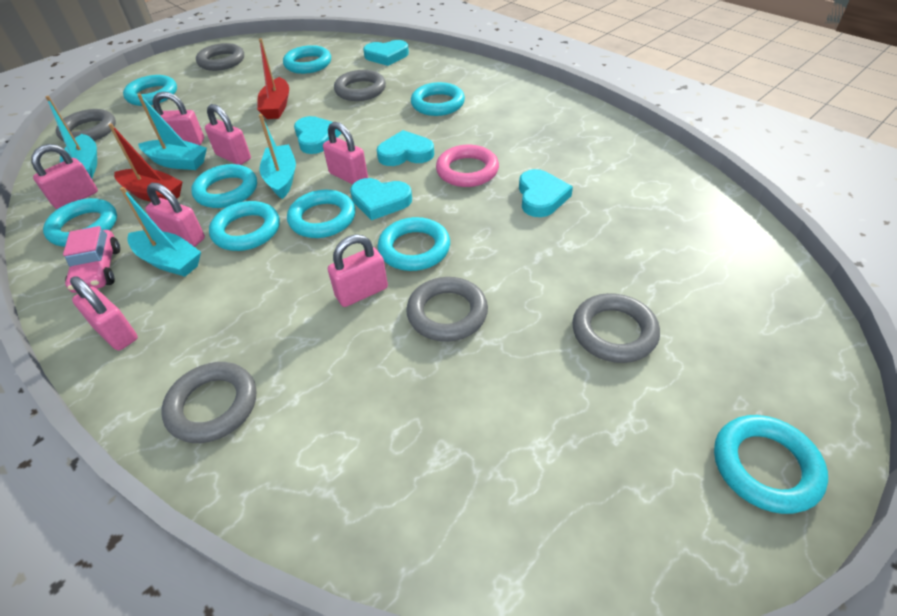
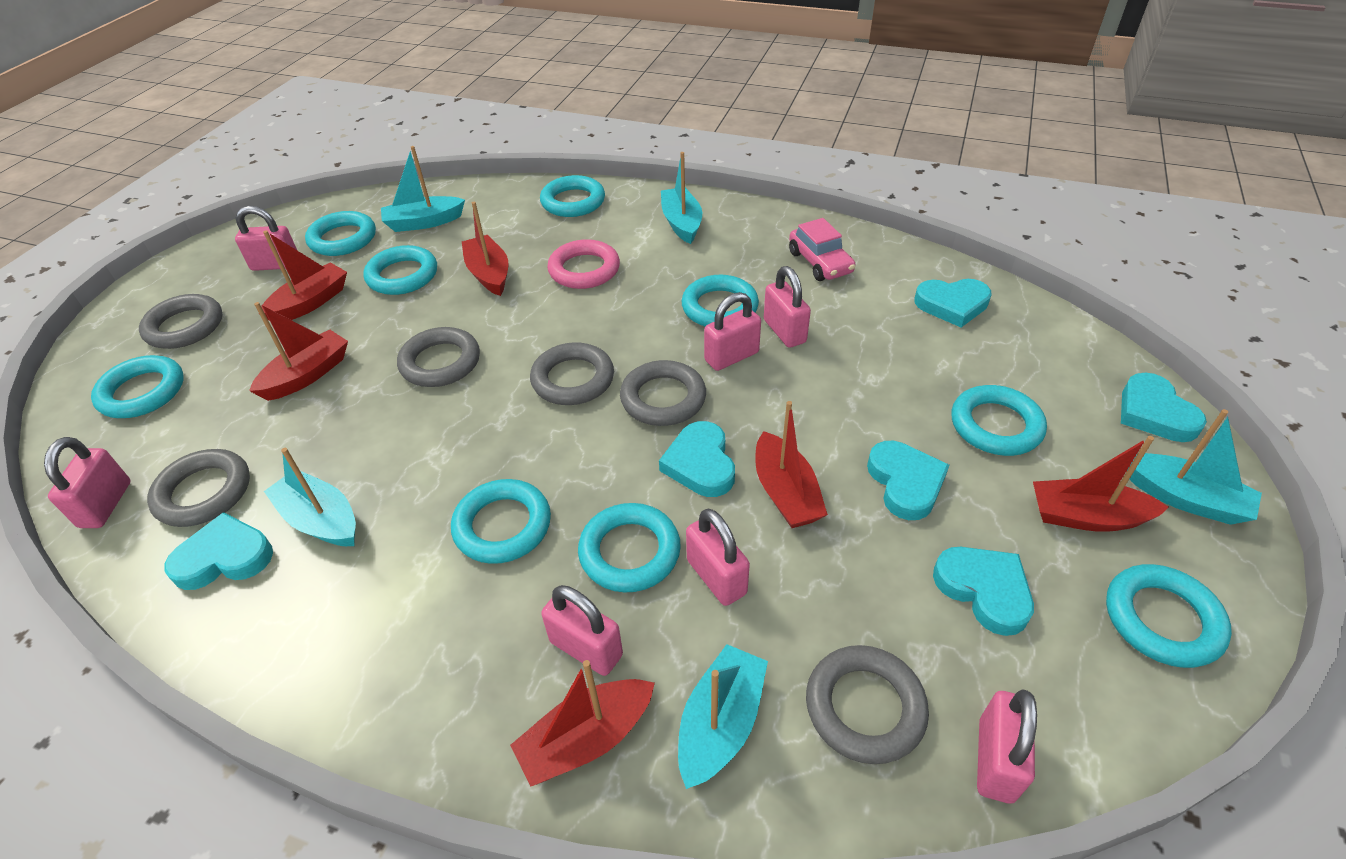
red boat: [108,123,182,202] [257,38,289,119] = 2 -> [249,302,348,401] [261,230,347,321] [462,202,508,296] [510,660,655,786] [755,401,828,528] [1033,436,1169,532] = 6
turquoise boat: [46,96,97,179] [120,187,201,277] [138,94,207,170] [259,114,296,199] = 4 -> [264,448,356,546] [381,146,465,232] [661,152,702,244] [678,644,768,789] [1126,409,1262,525] = 5
turquoise heart: [294,116,342,154] [350,178,412,220] [363,40,409,66] [377,130,434,166] [519,169,573,217] = 5 -> [164,512,273,590] [659,421,735,497] [867,441,950,520] [914,279,992,327] [933,547,1034,636] [1121,373,1207,442] = 6

